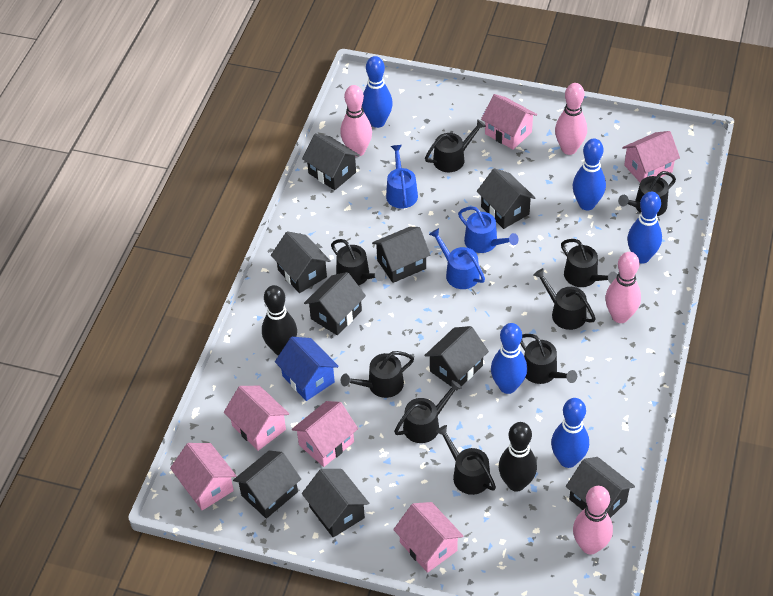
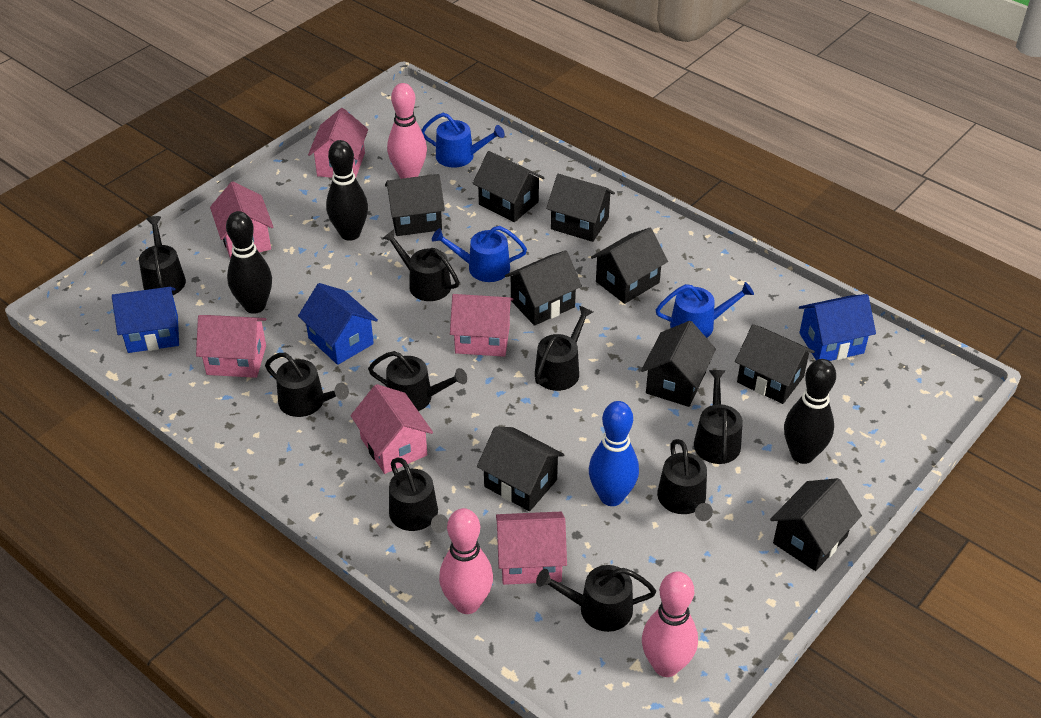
black bowling pin: [262,285,297,356] [499,422,537,492] = 2 -> [226,211,272,314] [326,140,368,241] [784,359,836,464] = 3
blue bowling pin: [362,56,393,128] [491,323,527,394] [551,398,589,468] [573,138,606,210] [627,192,662,264] = 5 -> [589,401,639,506] = 1
blue house: [275,337,339,401] = 1 -> [112,287,179,353] [298,283,378,365] [799,294,876,361] = 3
pink bowling pin: [340,85,372,157] [555,83,587,155] [573,486,613,555] [605,252,641,323] = 4 -> [387,83,427,179] [439,508,493,614] [642,571,698,677] = 3

